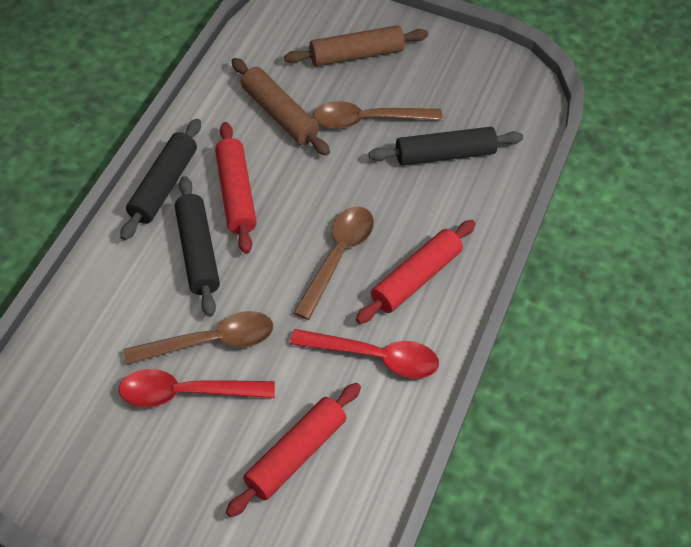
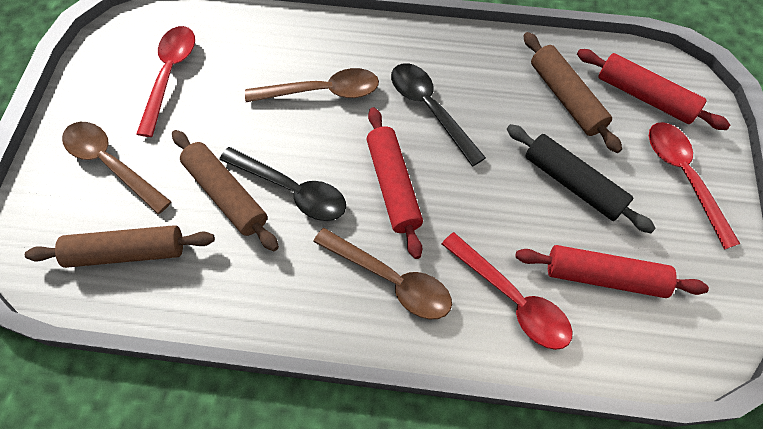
black rolling pin: [120,119,201,240] [175,176,220,317] [369,127,523,165] = 3 -> [507,124,656,233] = 1
black spoon: none = 0 -> [219,147,346,221] [391,63,486,166] = 2
brown rolling pin: [231,58,330,156] [284,25,428,67] = 2 -> [25,225,215,268] [172,130,279,251] [523,32,622,153] = 3
red spoon: [119,369,275,407] [290,329,439,378] = 2 -> [136,26,195,137] [442,232,573,350] [649,122,740,249] = 3

